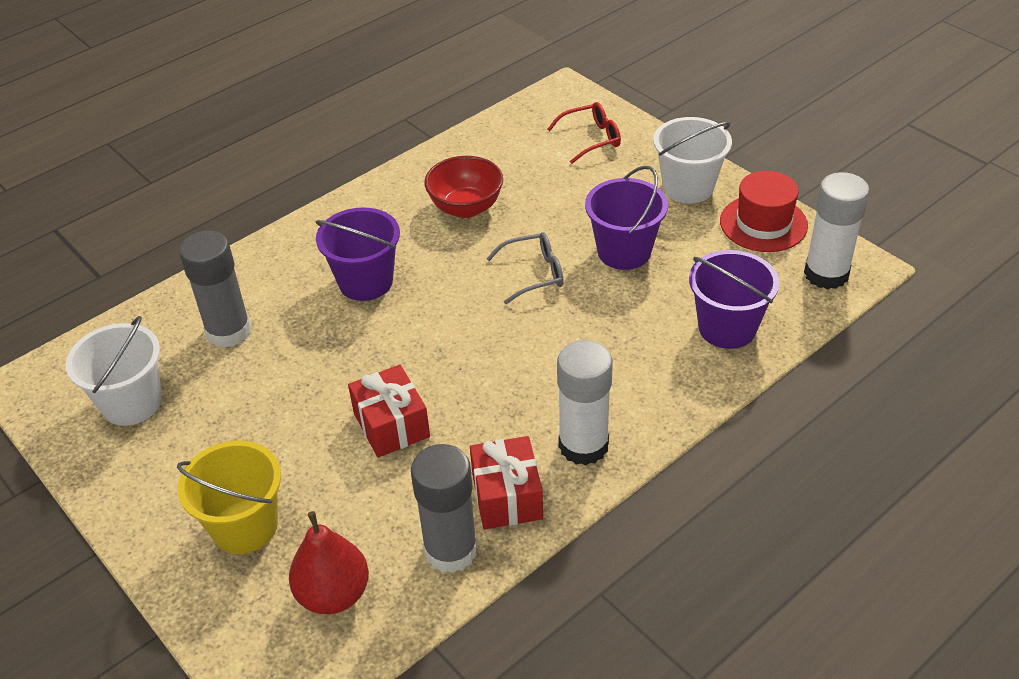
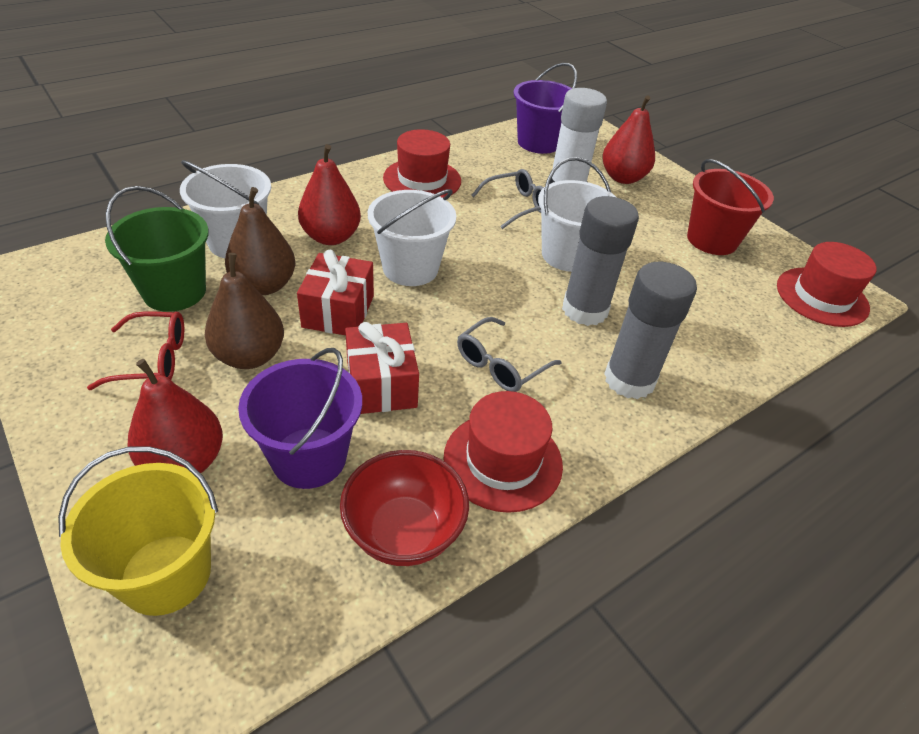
brown pear: none = 0 -> [205,253,284,369] [225,187,295,295] = 2
green bucket: none = 0 -> [105,186,209,312] = 1
grey glasses: [487,232,564,304] = 1 -> [457,317,561,392] [471,169,544,229] = 2
purple bucket: [315,207,400,301] [585,166,668,270] [689,250,779,349] = 3 -> [238,348,362,489] [514,63,577,154] = 2
red bucket: none = 0 -> [687,159,774,255] = 1
red hat: [720,171,808,252] = 1 -> [383,129,461,198] [443,391,563,513] [777,242,876,327] = 3
red pear: [289,511,369,614] = 1 -> [127,359,223,473] [298,144,361,245] [602,95,655,184] = 3
white bucket: [66,316,162,426] [653,117,732,204] = 2 -> [180,160,271,258] [368,189,456,286] [538,157,616,272] = 3
white glue stick: [557,340,613,465] [804,172,870,289] = 2 -> [549,88,607,184] = 1

